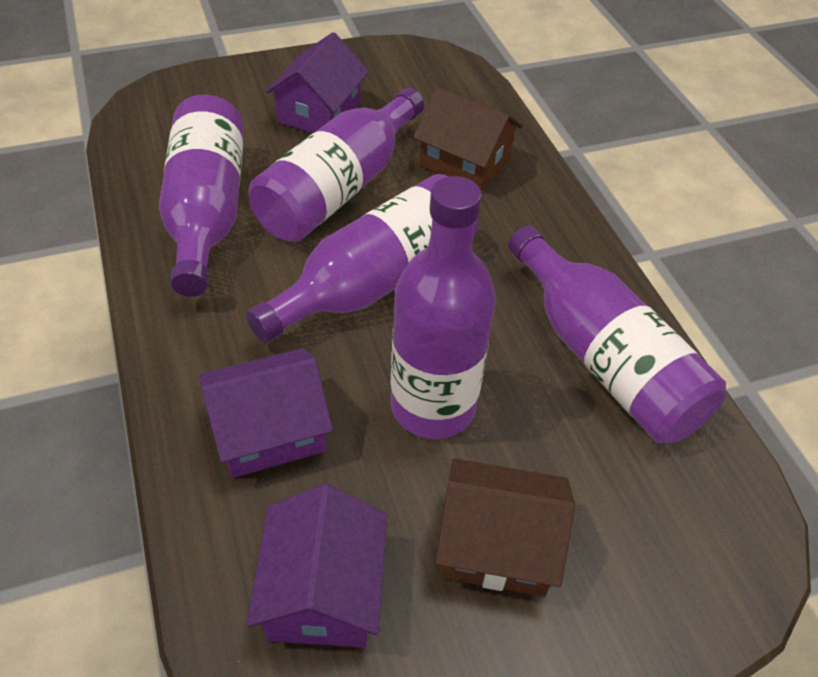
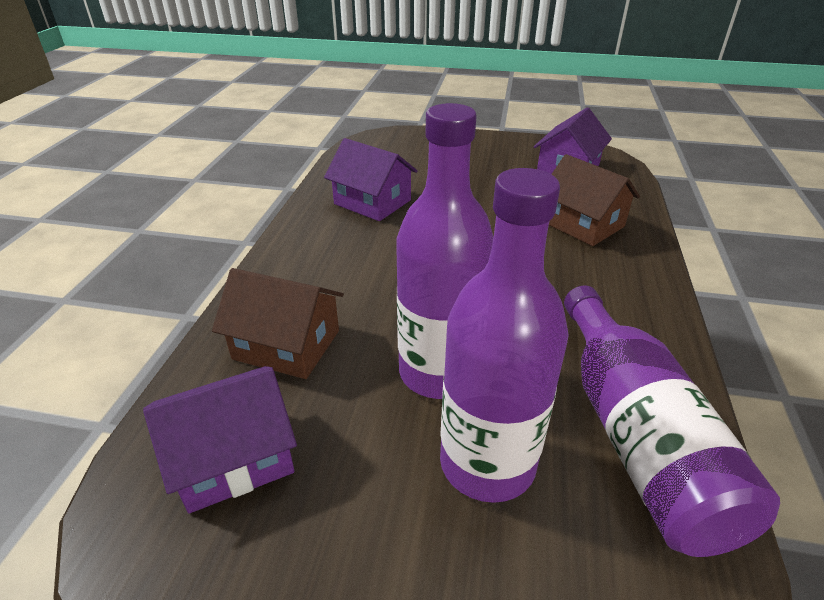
purple bottle: [159,95,244,297] [246,174,478,343] [249,88,424,242] [390,176,496,439] [508,225,726,443] = 5 -> [396,103,493,399] [440,168,569,503] [564,285,780,557] = 3

